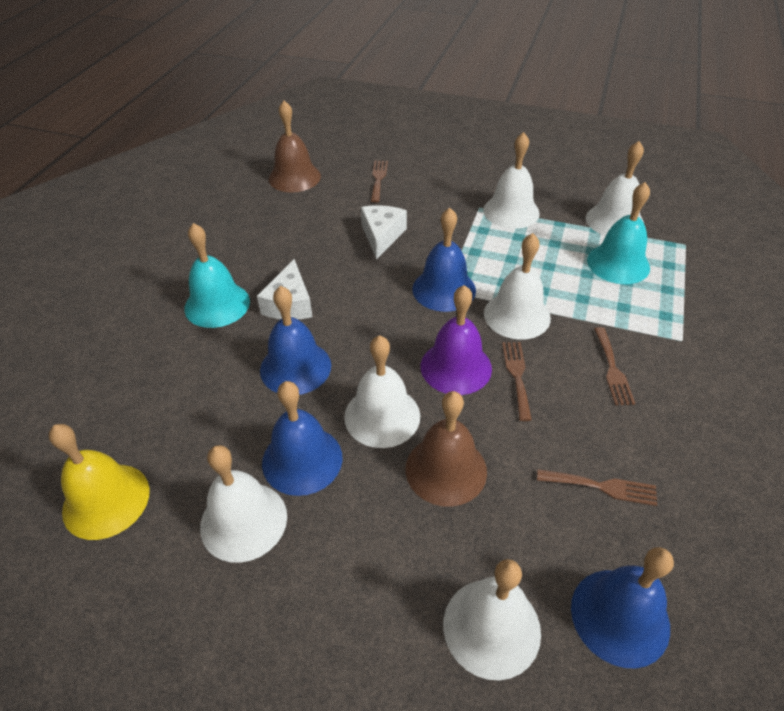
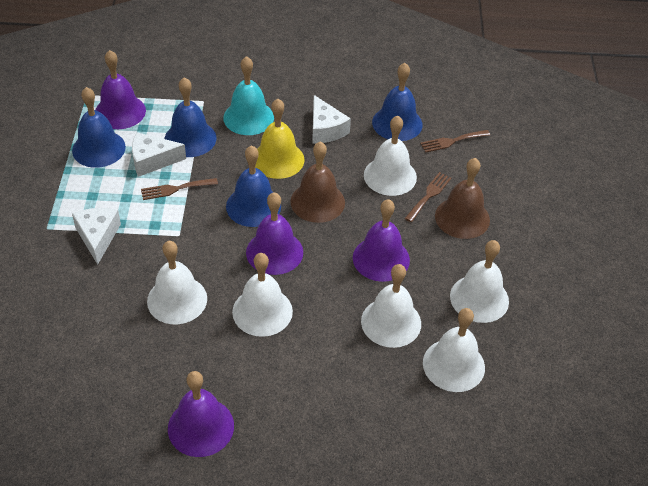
brown fork: [371,160,388,203] [502,342,532,421] [537,469,657,506] [594,327,635,405] = 4 -> [141,178,218,200] [405,172,451,222] [420,130,490,153] = 3
purple bell: [421,285,492,395] = 1 -> [95,50,146,129] [168,371,234,457] [246,192,303,275] [353,199,410,282] = 4
turquoise bell: [184,223,250,328] [587,182,650,284] = 2 -> [223,56,274,135] = 1
white cheese: [257,259,312,319] [361,205,407,259] = 2 -> [72,208,121,265] [132,132,186,177] [312,95,351,144] = 3

